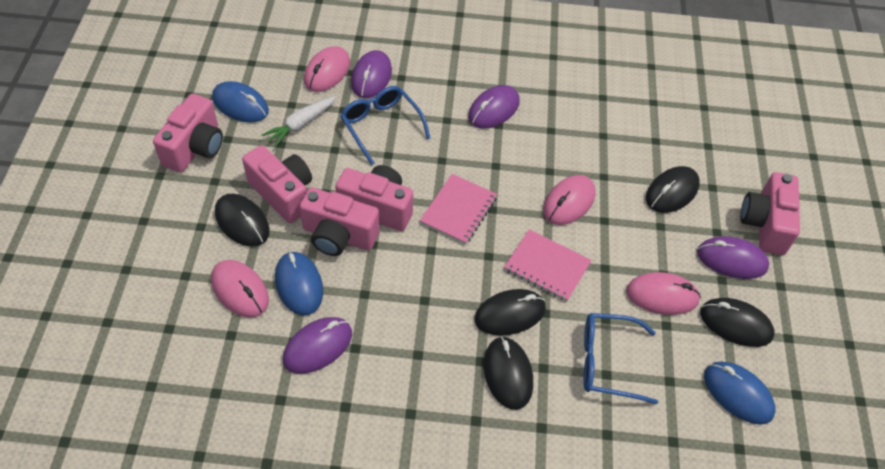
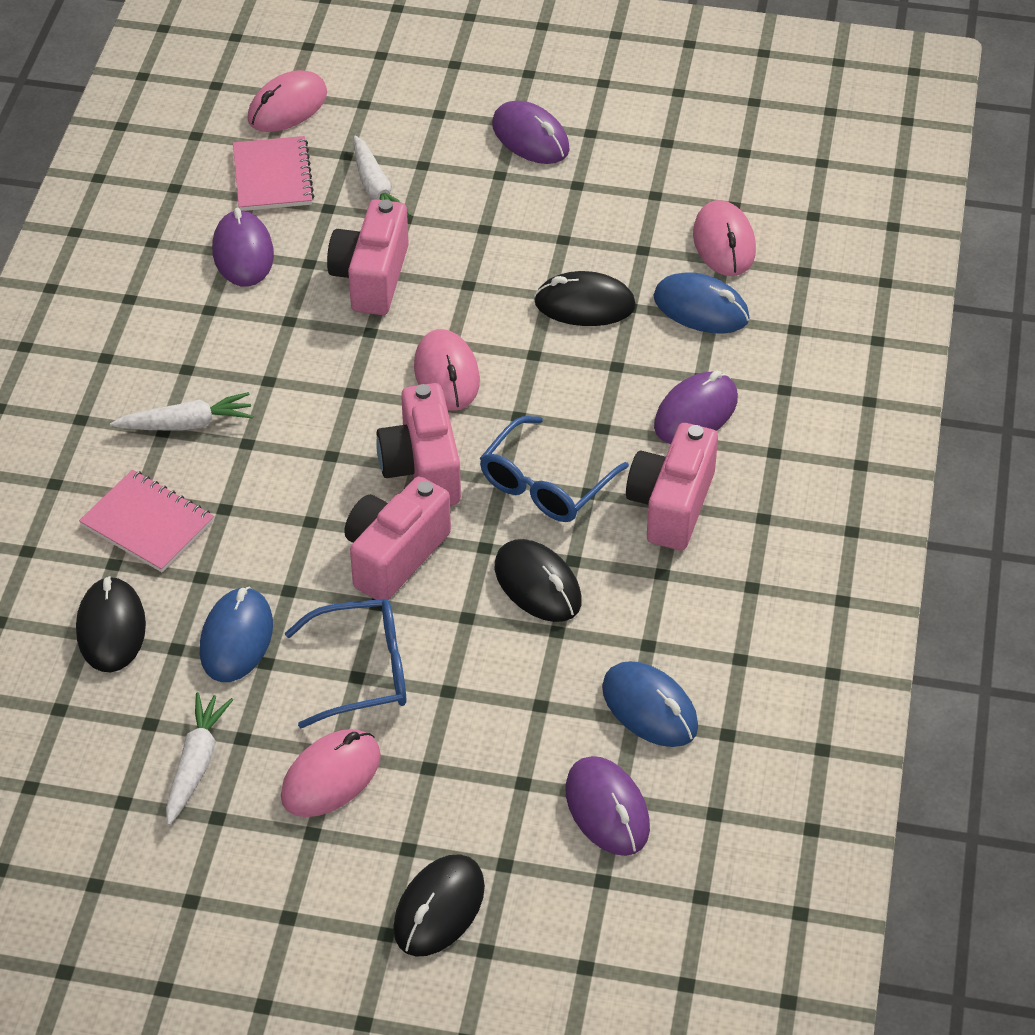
black mouse: [215,194,270,247] [474,289,546,336] [484,336,533,410] [646,166,700,213] [700,298,774,347] = 5 -> [76,576,146,672] [393,855,485,957] [495,539,582,622] [534,271,636,326] = 4
pink camera: [153,93,223,172] [242,145,312,223] [300,187,380,256] [335,165,413,231] [740,172,800,255] = 5 -> [327,199,409,315] [344,476,451,600] [376,383,461,505] [626,423,718,550] = 4
white carrot: [262,96,336,148] = 1 -> [110,392,253,431] [166,692,233,826] [354,135,411,216] = 3

